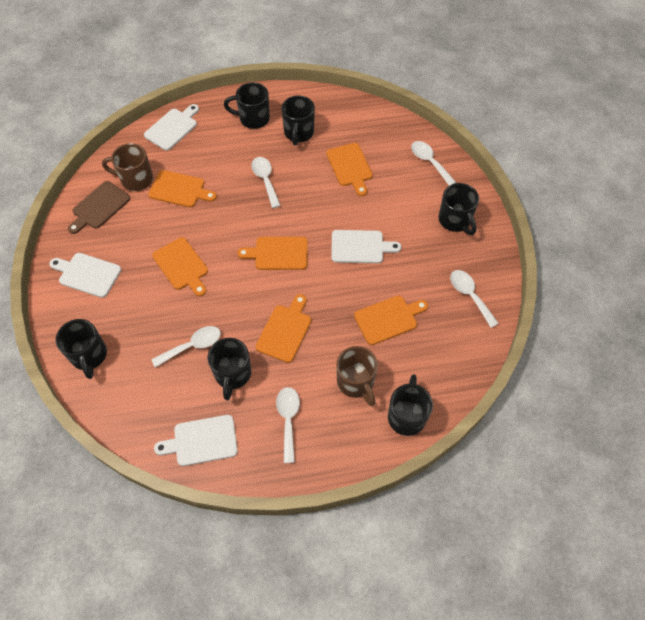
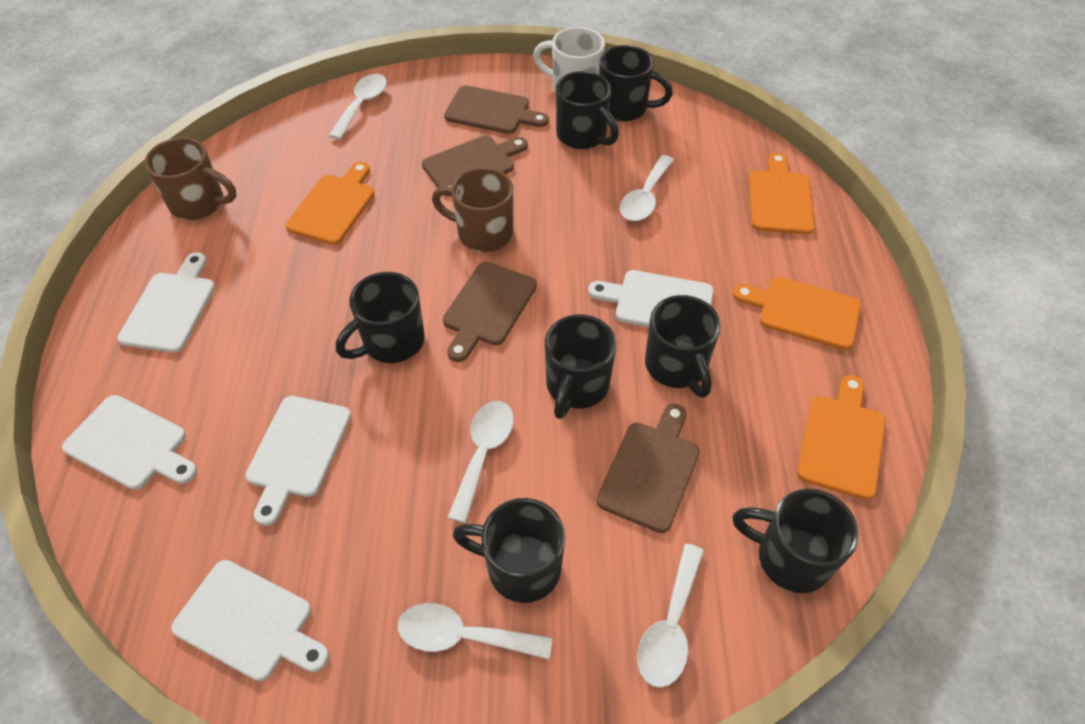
black mug: [56,319,107,379] [208,338,251,401] [224,82,270,129] [282,96,315,146] [388,374,433,436] [439,183,479,235] = 6 -> [336,272,425,363] [453,498,565,603] [545,314,616,419] [556,71,619,149] [599,45,673,122] [645,295,721,398] [733,489,859,593] = 7
brown cutting board: [68,181,131,234] = 1 -> [422,135,528,196] [443,262,537,362] [444,85,549,134] [597,404,700,533] = 4
orange cutting board: [148,170,217,207] [152,237,208,296] [237,237,308,270] [256,294,311,363] [326,143,373,196] [354,295,428,345] = 6 -> [285,161,375,245] [733,277,861,350] [749,153,815,234] [797,375,886,500] = 4
white cutting board: [49,253,121,298] [144,104,199,151] [154,415,238,466] [331,230,401,263] = 4 -> [62,395,197,490] [118,252,215,353] [171,560,329,681] [246,396,351,526] [588,270,713,327] = 5
white mug: none = 0 -> [533,27,605,93] = 1

